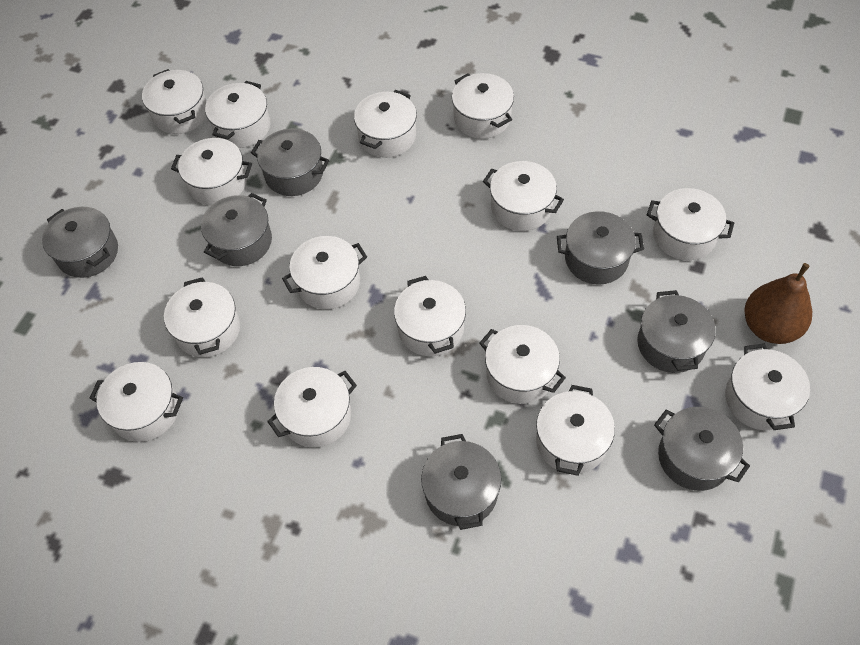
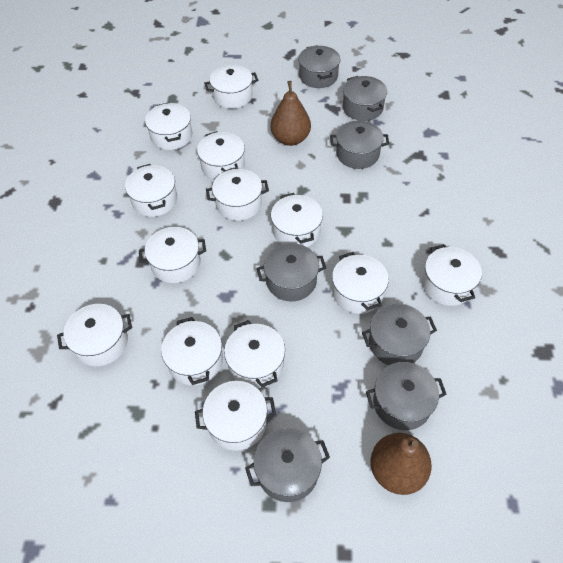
brown pear: [744,263,812,344] = 1 -> [270,81,311,146] [370,433,432,495] = 2
white pot: [89,362,183,442] [142,69,207,134] [164,277,240,357] [171,138,252,206] [205,81,270,148] [267,367,357,447] [282,236,367,309] [354,90,417,158] [394,276,466,356] [452,73,514,139] [479,325,566,404] [483,161,564,231] [536,385,615,476] [647,188,734,260] [725,344,810,430] = 15 -> [57,304,132,366] [125,164,177,217] [139,227,206,283] [145,102,192,150] [161,317,223,385] [195,381,276,451] [197,131,245,180] [204,65,258,109] [206,169,269,221] [224,320,285,388] [271,193,323,247] [332,252,389,314] [422,244,482,306] = 13

